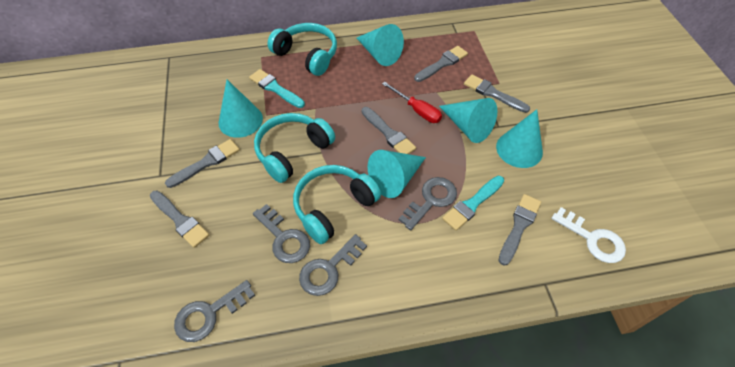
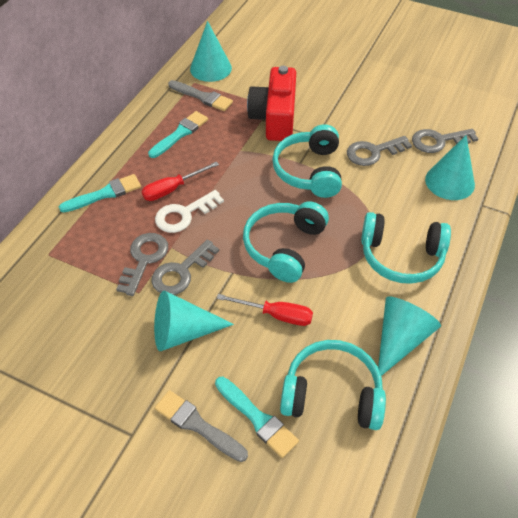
grey brush: [150,191,209,248] [165,139,240,188] [362,107,416,154] [414,46,468,82] [464,75,530,113] [499,194,541,266] = 6 -> [155,390,248,462] [168,80,233,111] = 2
red camera: none = 0 -> [247,66,296,141] = 1
red screwdriver: [382,82,442,123] = 1 -> [142,162,219,201] [217,294,313,326] = 2
turquoise brush: [249,69,305,108] [442,176,504,231] = 2 -> [59,174,141,213] [148,111,208,158] [215,377,299,458] = 3
turquoise cone: [219,80,263,138] [357,24,404,66] [368,150,426,198] [439,98,497,143] [496,109,543,168] = 5 -> [154,291,234,351] [190,21,232,82] [378,296,441,376] [425,135,475,200] = 4
turquoise headphones: [254,113,335,183] [267,23,337,76] [293,165,381,244] = 3 -> [243,201,329,283] [272,124,342,198] [280,340,386,430] [361,212,451,284] = 4

